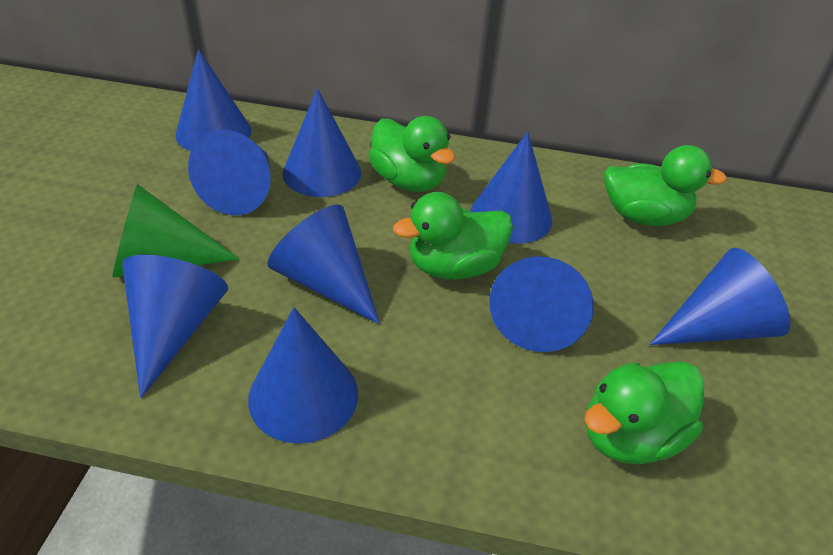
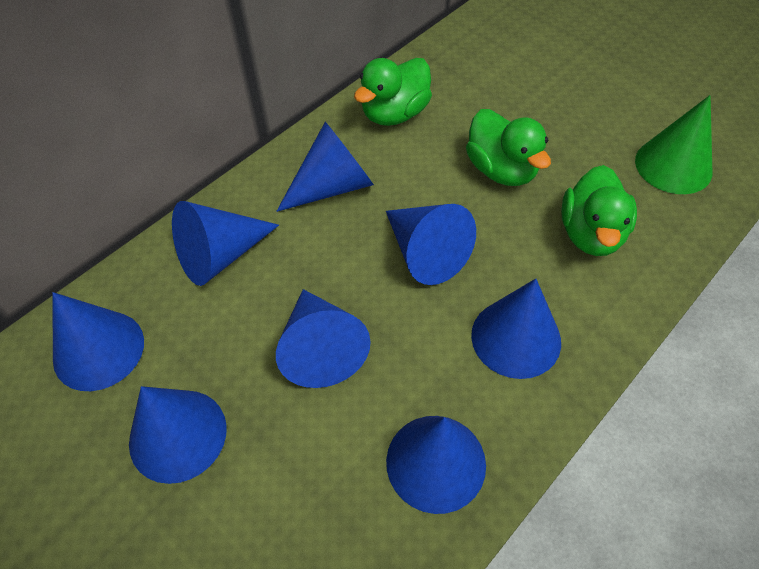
blue cone: [122,255,228,398] [175,49,252,151] [188,130,271,215] [248,307,358,444] [267,205,380,324] [282,88,361,197] [470,132,552,244] [489,256,594,352] [650,248,791,345] = 9 -> [52,292,144,391] [129,386,227,484] [172,201,279,286] [276,289,371,388] [277,122,374,212] [386,204,476,285] [386,416,486,514] [471,279,561,379] = 8
green duck: [369,116,455,192] [393,192,513,280] [585,361,704,464] [604,145,727,226] = 4 -> [354,58,432,126] [466,109,551,186] [561,165,637,256] = 3

